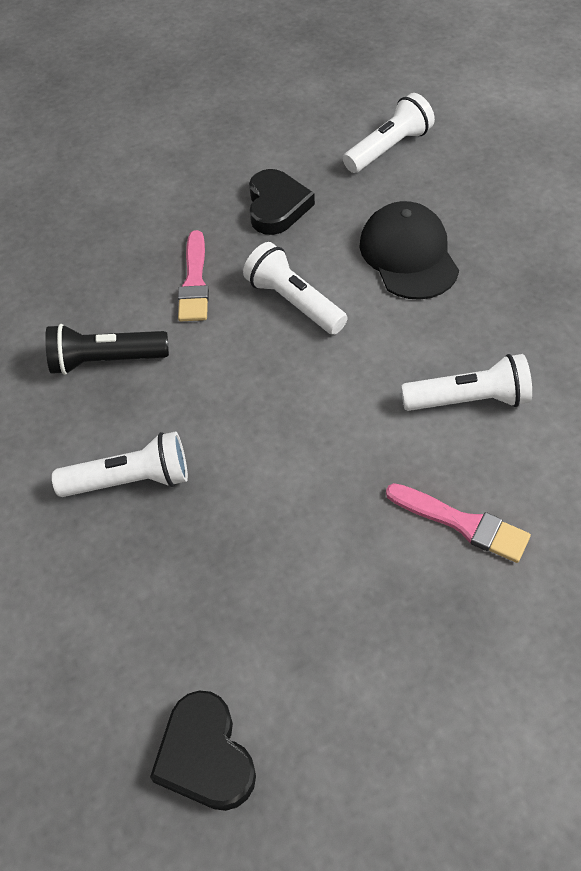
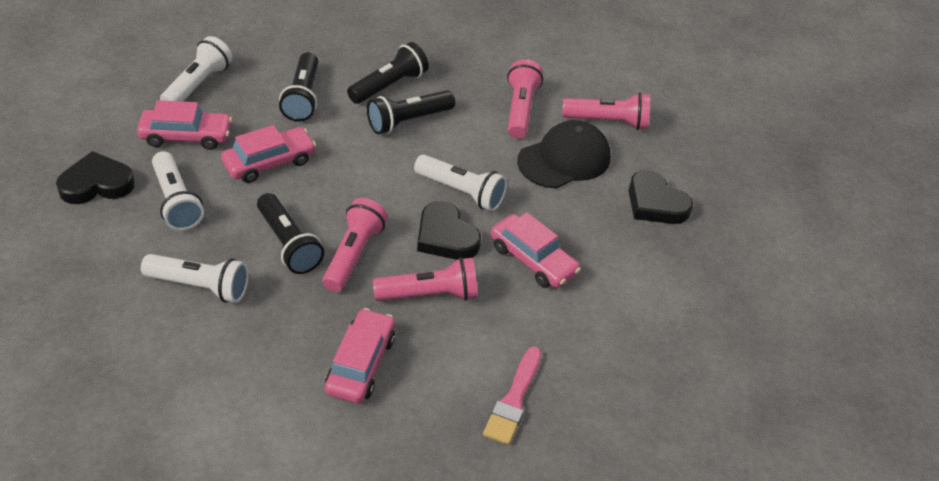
black flashlight: [45,324,169,375] = 1 -> [257,193,324,274] [279,52,318,122] [347,42,429,104] [367,90,455,134] = 4
black heart: [150,690,256,811] [249,169,315,235] = 2 -> [56,151,135,204] [417,201,481,260] [629,170,693,224] = 3
pink brush: [178,230,209,321] [386,483,531,563] = 2 -> [483,346,541,445] = 1
pink car: none = 0 -> [137,100,232,150] [221,125,316,183] [325,308,395,403] [491,212,581,288] = 4
pink flashlight: none = 0 -> [322,198,388,292] [373,257,478,301] [507,59,543,139] [562,93,650,130] = 4

